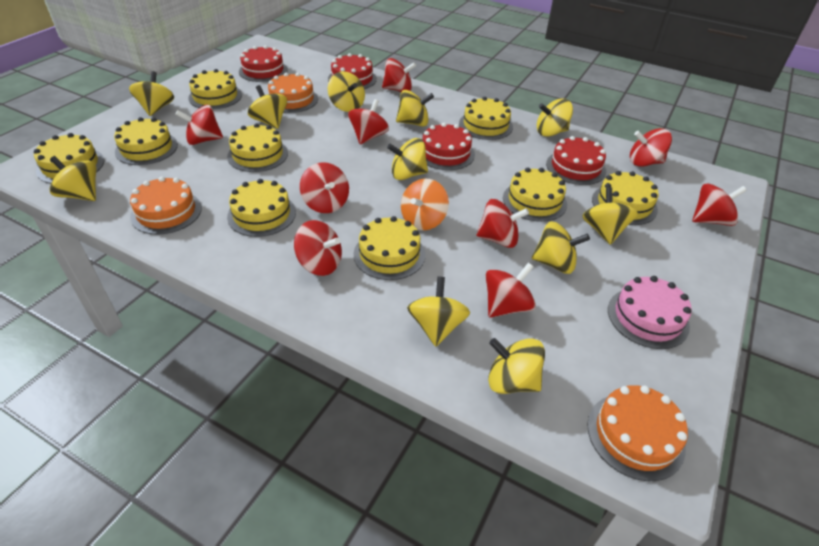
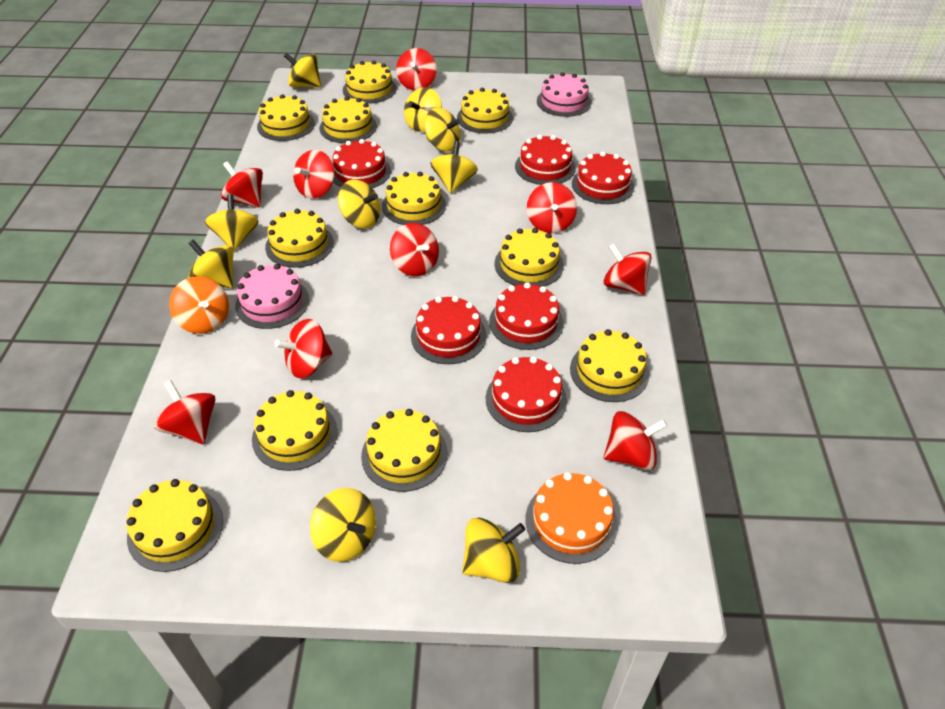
orange cake: [130,176,202,235] [268,73,318,113] [587,385,688,481] = 3 -> [525,472,618,564] = 1
pink cake: [608,276,692,349] = 1 -> [235,264,309,329] [537,72,591,117] = 2
red cake: [239,45,288,82] [328,53,377,89] [422,123,475,170] [546,136,606,185] = 4 -> [333,139,391,188] [411,296,487,364] [486,357,567,432] [489,282,564,350] [515,135,576,185] [572,152,634,204] = 6
yellow cake: [34,133,104,184] [114,117,178,165] [188,69,242,109] [227,123,288,172] [227,179,296,237] [354,216,425,280] [459,97,513,140] [503,168,567,222] [592,171,659,225] = 9 -> [126,479,223,572] [252,390,338,471] [257,94,315,141] [265,209,334,268] [319,96,377,143] [343,61,397,104] [361,409,448,492] [382,172,446,225] [457,88,513,134] [494,228,564,287] [570,329,649,402] = 11
yellow spinning top: [49,156,96,201] [129,71,174,116] [248,85,287,129] [328,71,365,112] [387,138,428,180] [396,90,434,127] [407,277,470,347] [488,338,545,394] [532,221,590,274] [537,99,573,137] [583,187,638,245] = 11 -> [188,240,234,288] [205,194,259,251] [284,53,321,88] [310,488,376,562] [338,180,381,228] [404,87,442,132] [424,107,460,152] [431,141,478,193] [462,518,525,583] = 9

